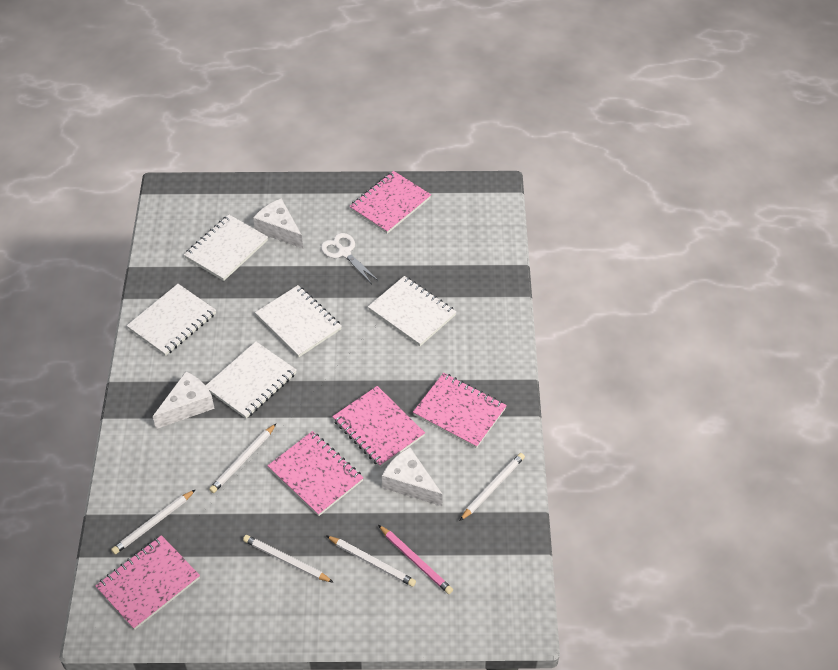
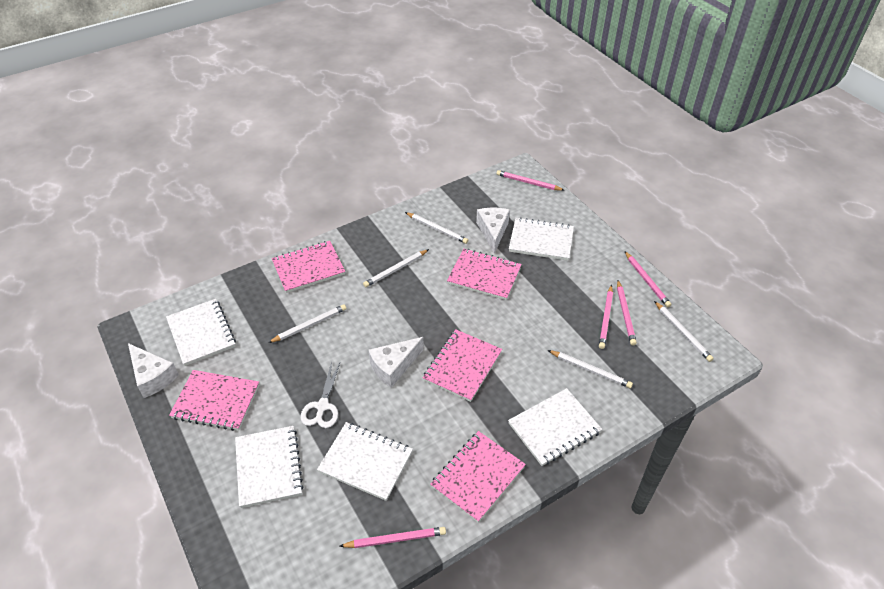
pink pencil: [378,525,453,594] = 1 -> [339,527,446,548] [496,170,564,191] [599,285,613,349] [617,280,637,346] [625,251,672,308] = 5

